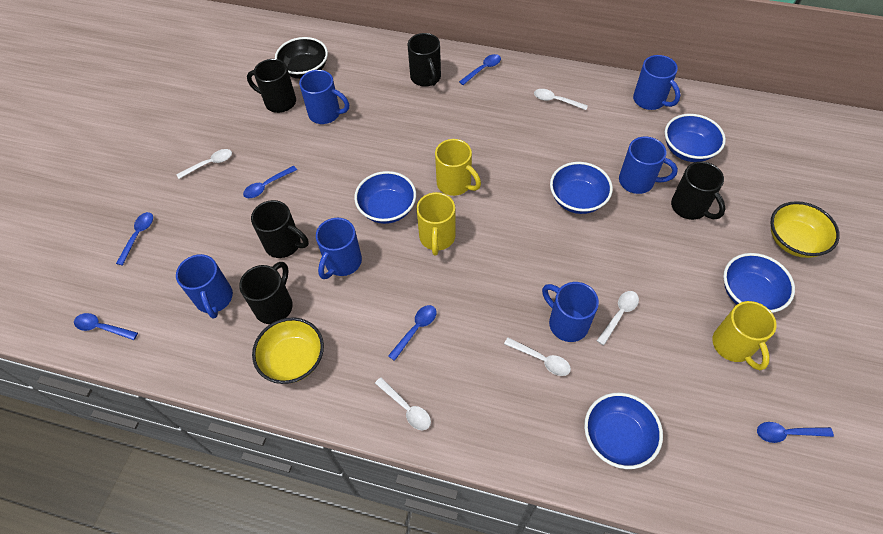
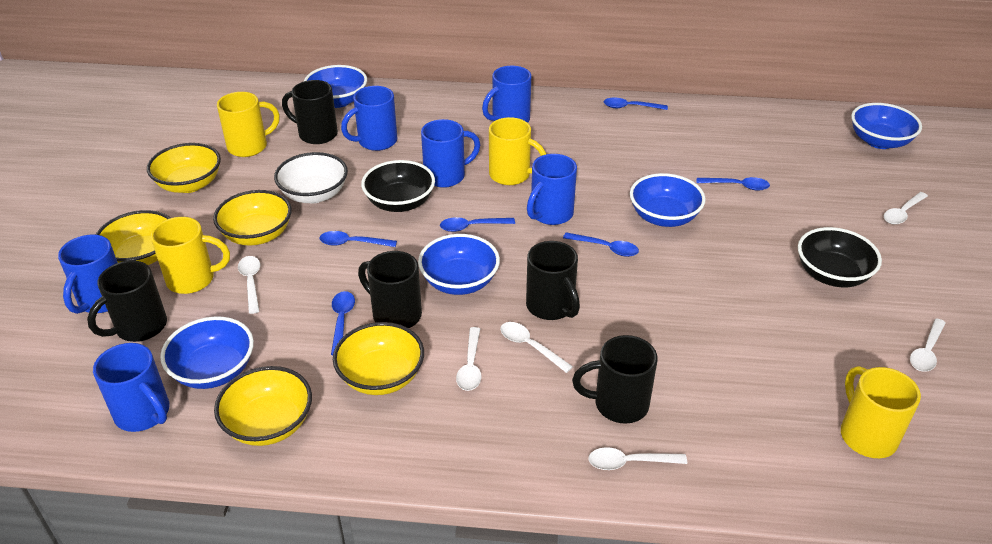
black bowl: [275,37,328,79] = 1 -> [361,160,435,212] [798,227,882,287] = 2
white bowl: none = 0 -> [274,152,348,203] = 1
white spoon: [176,149,232,179] [375,377,431,430] [504,337,571,376] [534,89,588,110] [597,291,639,345] = 5 -> [238,256,260,314] [456,327,481,391] [500,322,573,373] [588,447,687,470] [884,192,928,225] [910,318,946,372] = 6
yellow bowl: [252,317,324,384] [770,201,840,258] = 2 -> [96,210,170,265] [147,143,221,193] [213,190,292,245] [214,366,312,446] [333,322,424,395] = 5
yellow mug: [417,192,456,255] [435,139,481,196] [712,301,777,370] = 3 -> [151,217,230,294] [217,92,280,157] [489,117,546,185] [841,366,921,458] = 4

